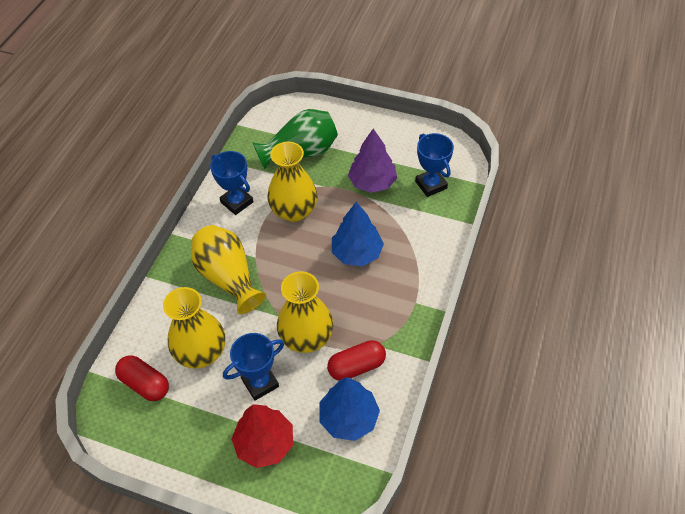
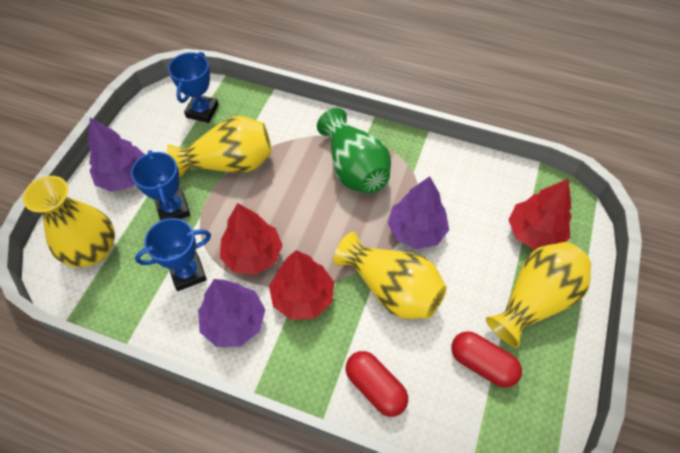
blue tree: [319,377,380,441] [332,202,384,266] = 2 -> none = 0
purple tree: [348,128,397,193] = 1 -> [88,118,145,192] [198,279,265,347] [388,176,449,249] = 3
red tree: [231,404,293,468] = 1 -> [220,203,283,275] [269,250,334,320] [509,179,572,250] = 3

